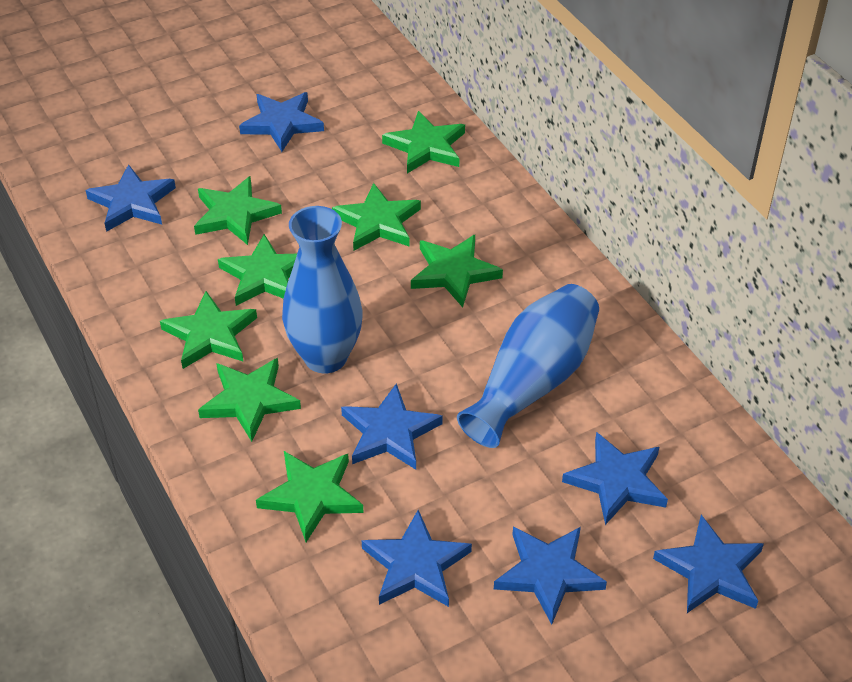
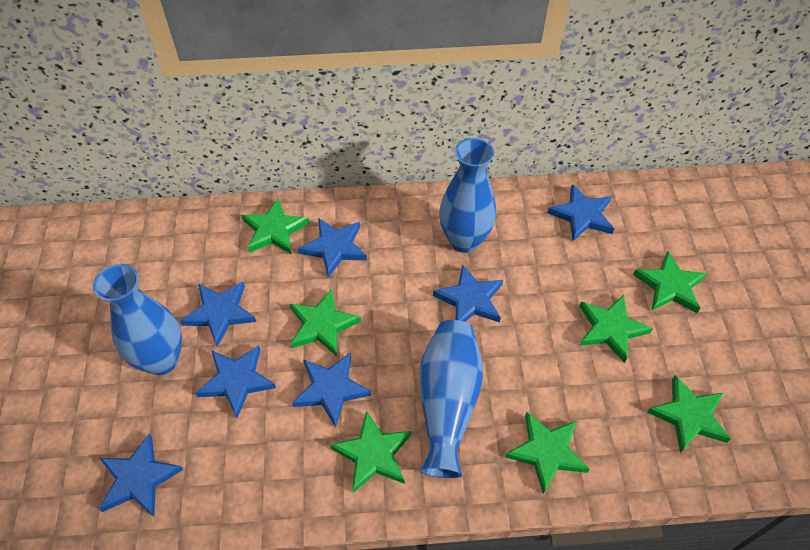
blue vase: [282,206,363,374] [457,284,599,448] = 2 -> [93,264,182,375] [419,320,483,478] [439,138,496,253] = 3
green star: [160,291,257,369] [194,176,282,245] [198,358,301,442] [218,234,297,306] [256,451,364,542] [332,183,421,251] [382,111,465,173] [411,235,503,307] = 8 -> [241,198,309,254] [290,289,361,356] [330,411,411,493] [505,412,590,494] [579,295,653,363] [633,251,707,313] [647,375,731,453] = 7

